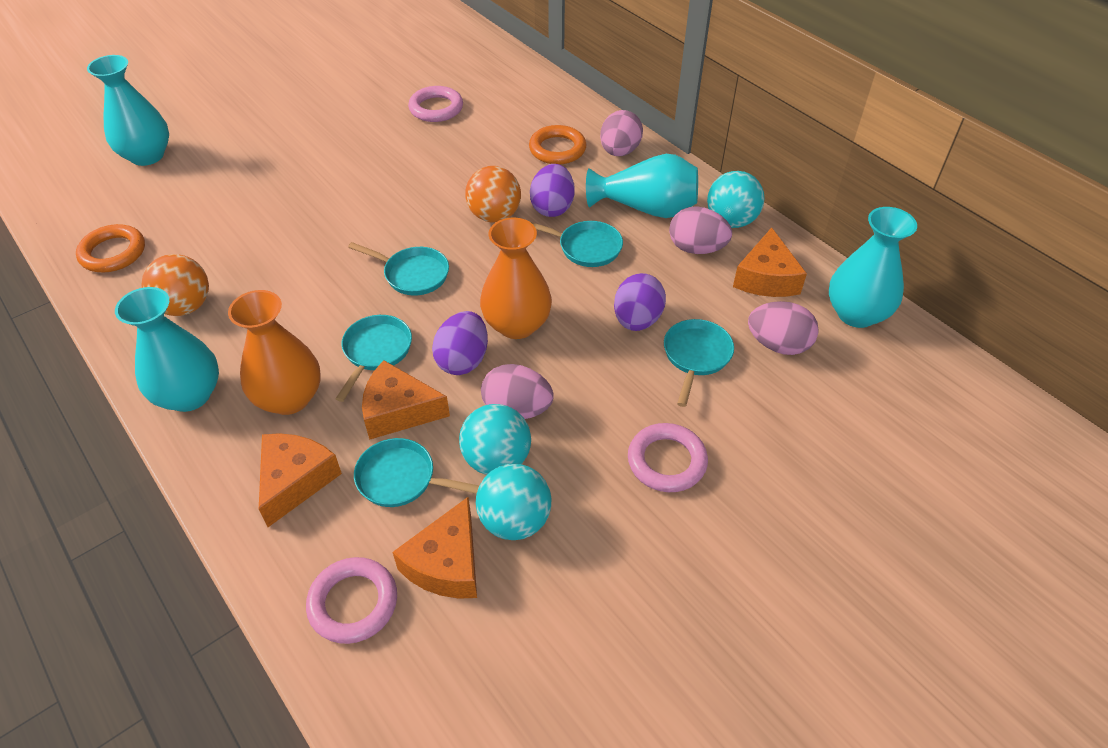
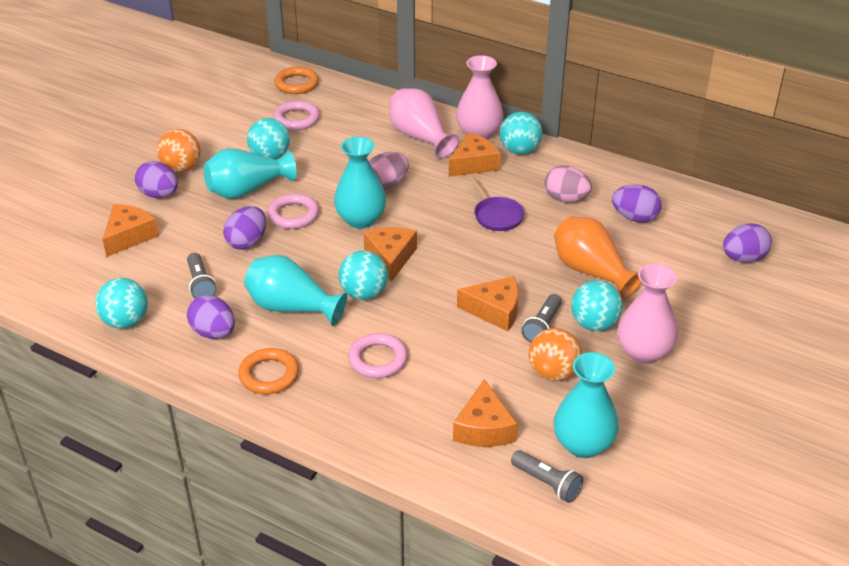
grey flashlight: none = 0 -> [187,253,217,299] [511,450,583,503] [522,294,562,343] = 3
orange cheese: [259,433,342,527] [362,360,450,440] [392,497,477,598] [733,227,807,297] = 4 -> [102,204,159,257] [363,227,417,282] [449,132,501,177] [453,379,518,447] [457,276,519,331] = 5
orange vase: [228,290,321,415] [480,217,552,339] = 2 -> [554,216,642,299] = 1
pink egg: [481,364,554,419] [600,110,643,156] [669,206,732,254] [748,301,819,355] = 4 -> [369,152,409,190] [544,165,592,202] = 2
pink vase: none = 0 -> [389,88,459,159] [456,55,503,140] [617,263,678,364] = 3
purple egg: [432,311,488,375] [530,164,575,217] [614,273,666,331] = 3 -> [135,161,178,198] [187,295,235,339] [223,206,266,250] [612,184,662,223] [723,223,772,263] = 5
purple pan: none = 0 -> [469,177,525,231] = 1
turquoise ball: [459,404,531,475] [476,463,551,540] [707,171,765,228] = 3 -> [95,278,148,329] [247,118,290,160] [339,250,388,300] [500,112,542,154] [571,280,623,331] = 5
turquoise pan: [335,315,412,402] [348,242,449,295] [354,438,479,507] [531,221,623,267] [664,319,734,407] = 5 -> none = 0

